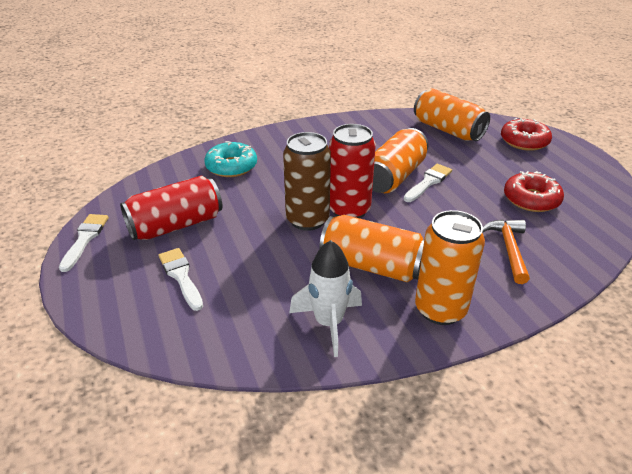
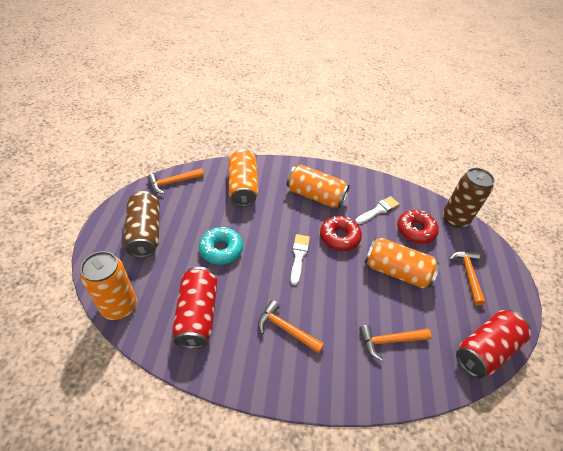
brown can: [283,132,331,231] = 1 -> [123,191,160,258] [443,168,495,228] = 2
orange hammer: [482,219,530,284] = 1 -> [147,168,204,194] [258,300,324,354] [359,325,431,361] [449,251,485,306] = 4
white brush: [59,214,109,272] [158,248,203,311] [404,164,452,202] = 3 -> [291,234,310,285] [355,196,399,224] = 2
white rocket: [289,240,362,357] = 1 -> none = 0

